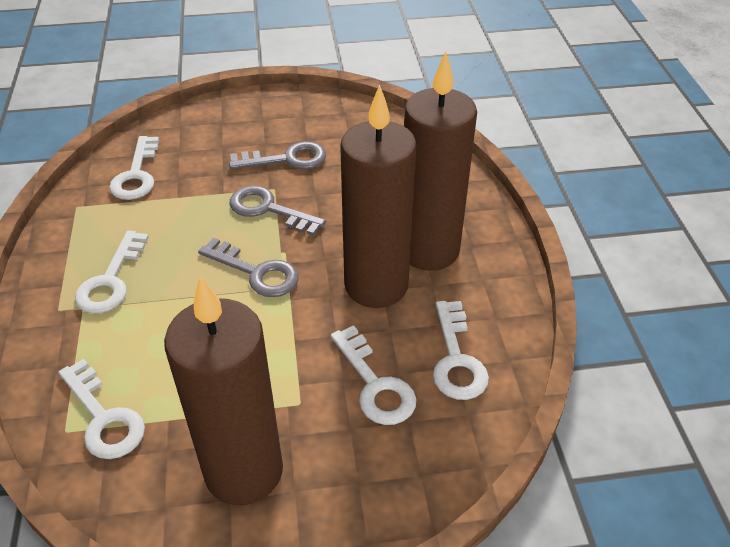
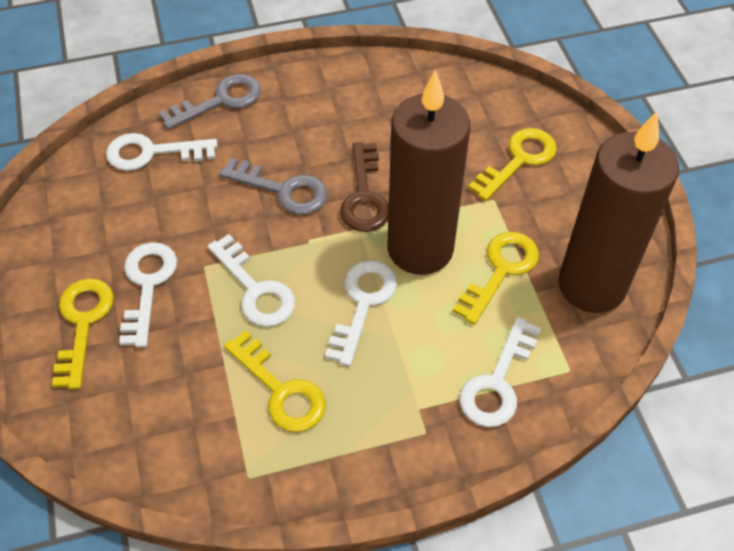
brown candle: [164,276,283,505] [340,85,417,308] [404,52,477,271] = 3 -> [387,70,470,275] [558,111,679,313] = 2
brown key: none = 0 -> [340,142,389,232] = 1
grey key: [198,238,299,297] [229,141,326,169] [230,186,326,236] = 3 -> [159,74,261,130] [219,158,328,215] = 2
yellow key: none = 0 -> [52,278,114,389] [224,330,326,432] [453,232,539,325] [468,128,557,201] = 4

